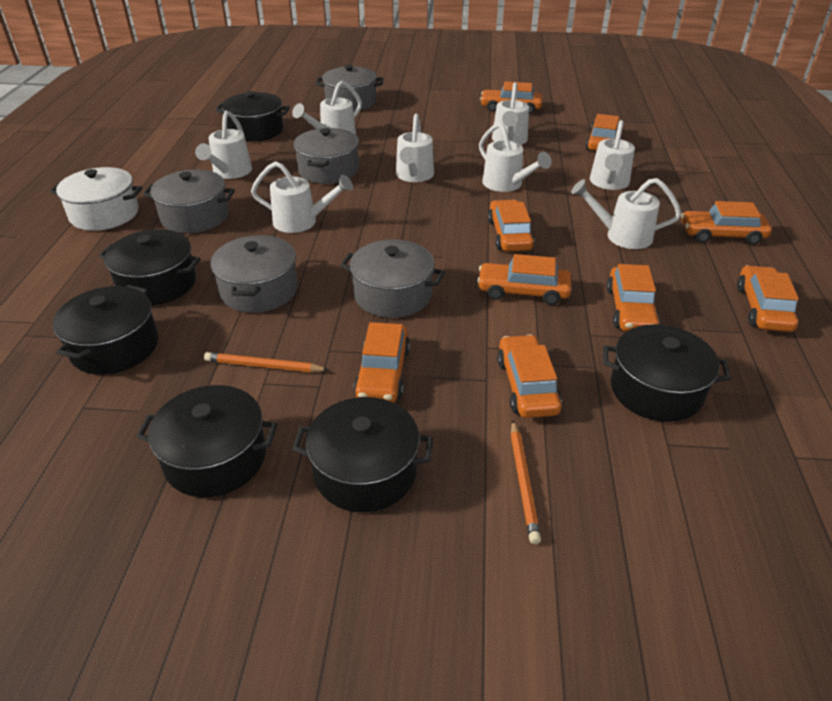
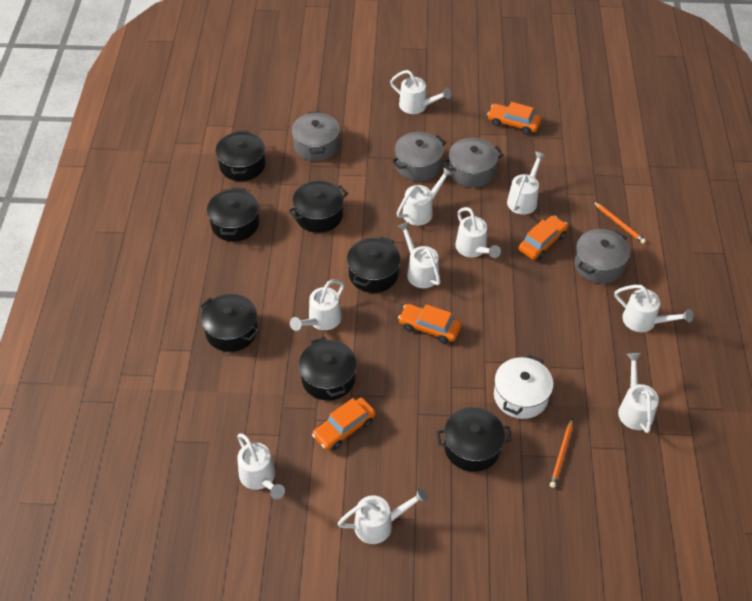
black pot: [53,285,158,375] [99,229,201,305] [136,385,277,497] [215,91,290,142] [292,397,433,512] [603,324,731,422] = 6 -> [200,294,260,352] [207,187,259,242] [216,131,265,181] [288,181,348,233] [299,337,357,400] [347,236,401,293] [436,407,512,472] = 7
grey pot: [143,170,235,233] [210,235,298,313] [293,128,359,184] [316,65,383,111] [340,239,445,318] = 5 -> [291,111,340,161] [392,132,446,181] [443,138,503,188] [574,229,630,284] = 4
orange car: [353,322,410,403] [477,254,571,305] [480,82,543,114] [488,200,535,251] [497,334,562,418] [586,114,620,151] [606,264,660,331] [681,201,772,245] [737,265,799,332] = 9 -> [312,397,376,450] [398,304,462,344] [487,102,542,135] [518,215,568,260] = 4
white watering can: [195,111,252,179] [251,161,353,233] [292,81,362,135] [396,113,434,182] [479,122,552,192] [492,82,529,145] [571,178,681,249] [590,120,635,190] = 8 -> [237,433,285,499] [290,280,344,331] [337,488,428,544] [390,70,452,114] [397,167,453,225] [397,222,440,288] [455,207,501,258] [507,151,546,215] [614,285,693,332] [618,353,659,433] = 10

